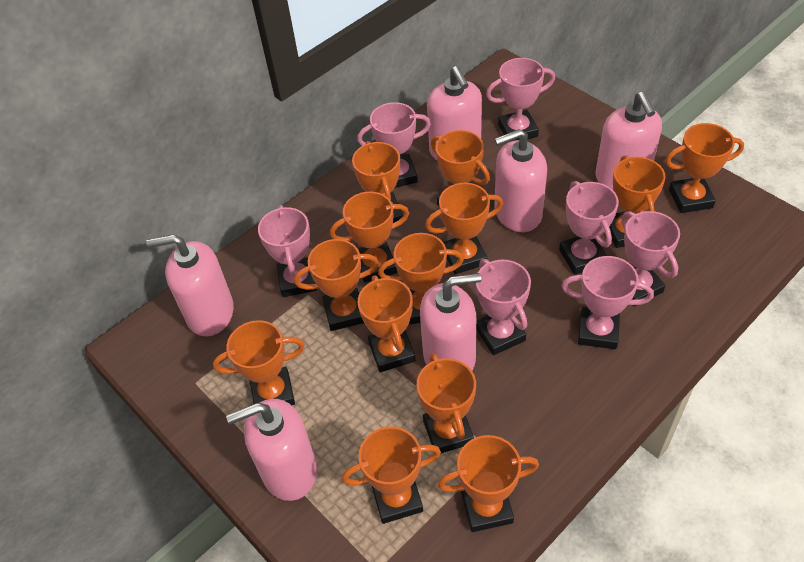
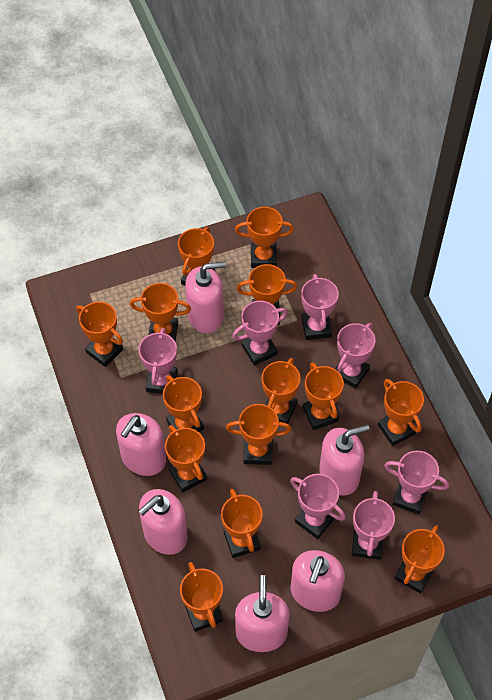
orange trophy: [213,320,305,405] [294,239,379,331] [330,192,409,283] [342,426,441,524] [352,141,403,223] [358,275,415,372] [378,233,464,324] [417,353,476,453] [425,183,503,274] [431,130,490,206] [438,435,539,532] [609,155,666,248] [665,123,744,213] = 13 -> [76,302,123,367] [130,283,191,341] [163,375,204,432] [165,425,207,493] [178,227,215,285] [180,562,223,632] [221,489,263,558] [226,404,291,465] [235,207,294,268] [236,264,298,325] [261,358,300,424] [303,362,344,430] [378,379,424,446] [394,525,445,594] = 14

